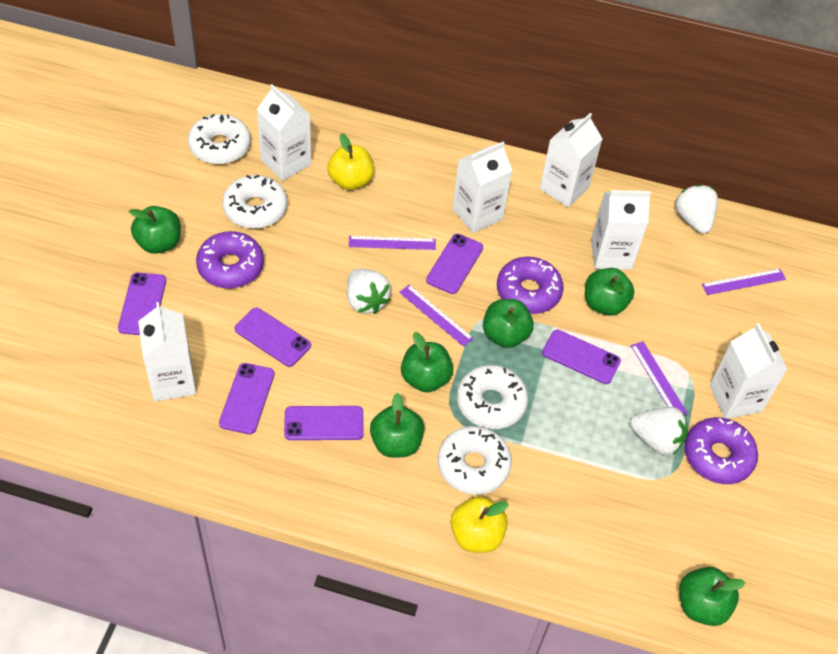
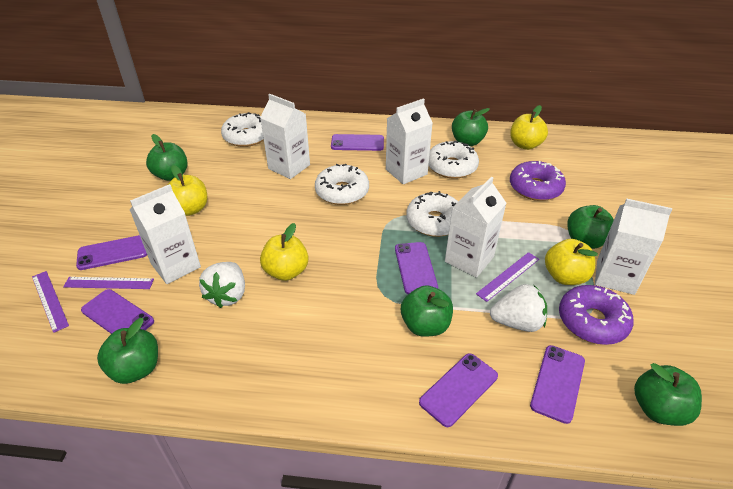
purple donut: [196,231,264,288] [497,257,564,314] [684,417,758,484] = 3 -> [510,161,566,201] [559,285,634,345] = 2
purple ruler: [349,236,436,250] [399,285,474,347] [631,341,688,416] [702,269,786,295] = 4 -> [32,271,69,333] [63,277,154,289] [476,252,539,302] = 3
white carton: [138,302,196,402] [257,84,311,181] [452,142,512,233] [540,113,602,207] [591,190,651,270] [710,323,787,419] = 6 -> [130,184,201,284] [260,94,310,179] [386,98,432,184] [445,177,506,278] [595,199,672,295] = 5
white strawberry: [347,269,391,314] [630,407,687,455] [675,185,718,234] = 3 -> [199,262,245,308] [490,284,547,332] = 2
yellow apple: [327,133,374,190] [451,496,509,553] = 2 -> [168,165,207,216] [260,223,308,281] [510,105,548,150] [545,239,598,285] = 4

